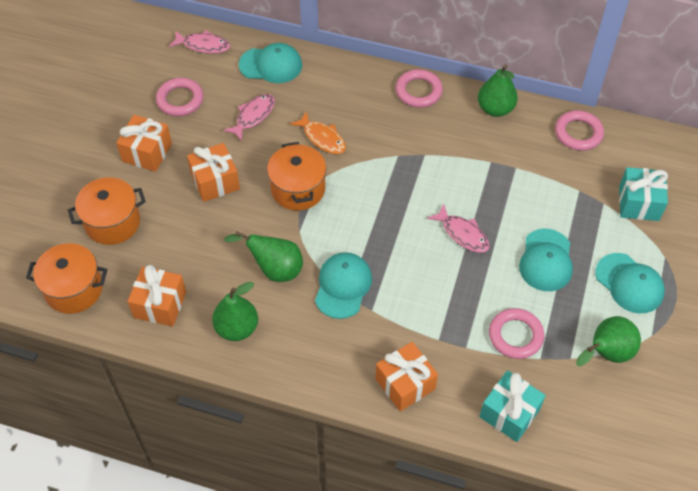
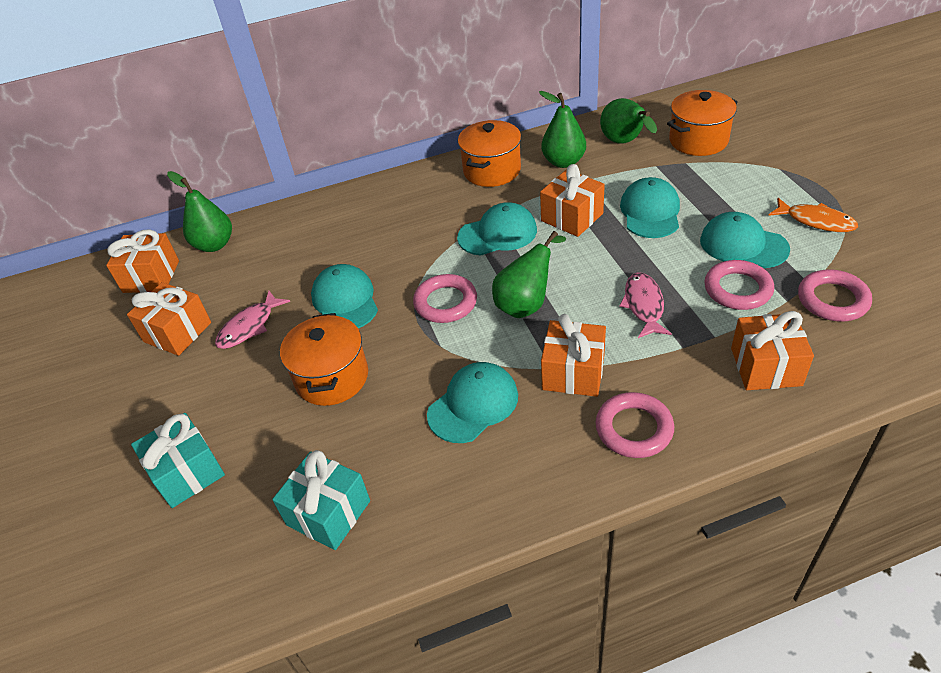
orange gift: [116,115,172,172] [128,265,186,327] [187,143,240,202] [376,342,438,412] = 4 -> [106,229,179,293] [127,282,211,356] [540,164,605,237] [541,314,606,397] [731,311,814,390] = 5
pink fish: [169,30,230,54] [223,94,275,142] [427,204,489,252] = 3 -> [215,291,290,349] [619,272,672,338] = 2
turquoise cap: [239,43,302,83] [315,252,372,319] [519,229,573,291] [595,253,665,313] = 4 -> [311,264,378,328] [427,362,518,443] [457,202,537,255] [620,177,680,238] [700,212,790,268] = 5

